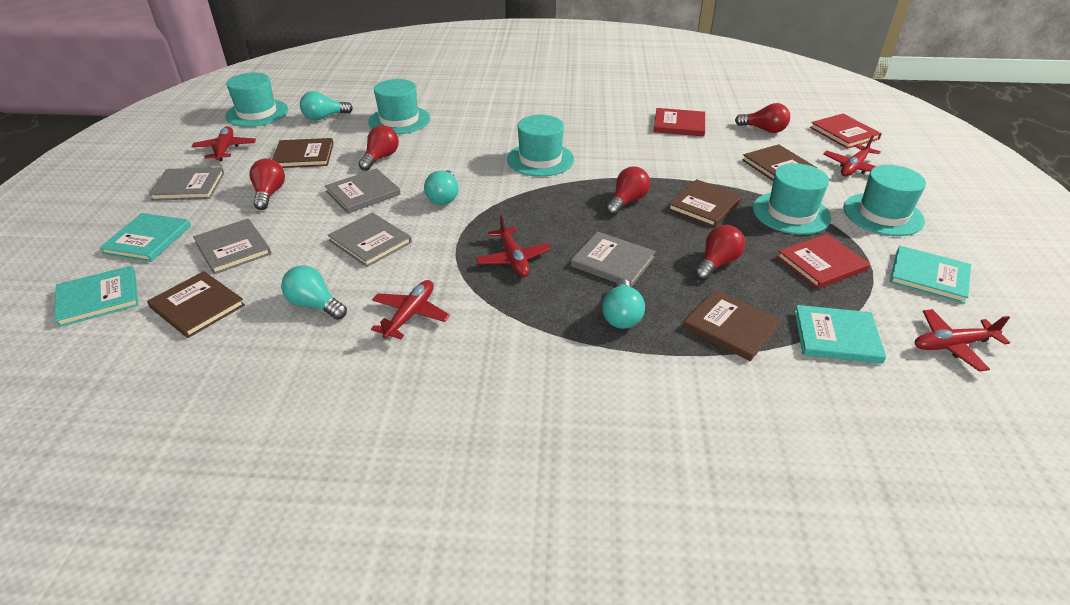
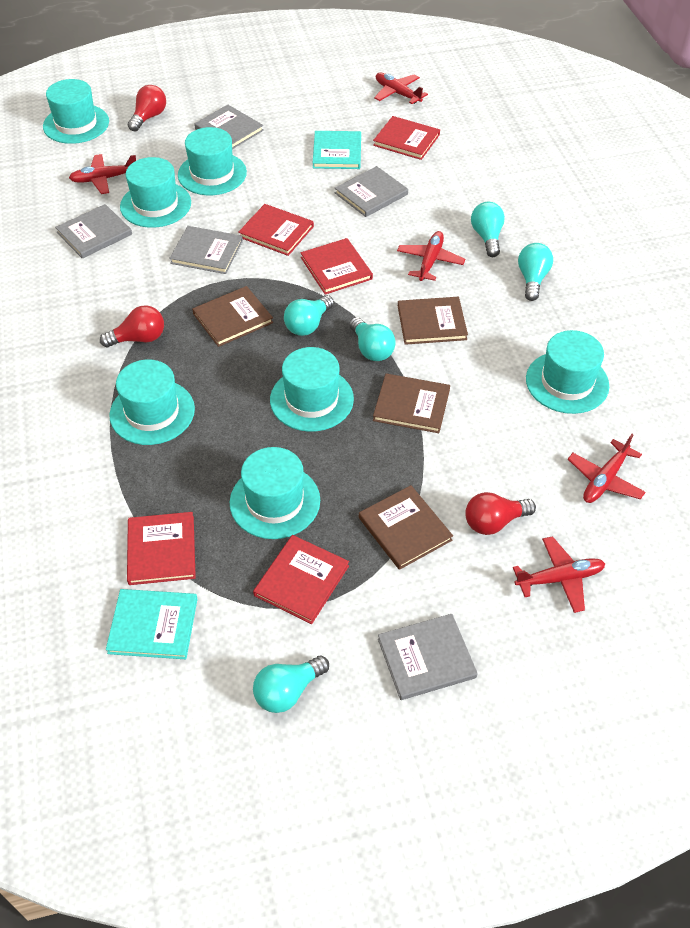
brown book: [147,271,245,338] [272,138,334,168] [668,179,742,227] [683,290,781,361] [742,144,817,181] = 5 -> [192,286,273,347] [359,485,453,570] [373,374,450,433] [398,297,468,345] = 4
red book: [654,108,705,136] [777,234,870,289] [810,114,882,149] = 3 -> [127,512,196,585] [238,204,314,256] [253,535,349,624] [301,238,373,295] [373,116,440,160] = 5
red light bulb: [249,158,285,210] [358,125,399,171] [606,167,650,215] [695,225,745,280] [735,103,790,133] = 5 -> [100,305,164,348] [128,85,166,132] [465,492,536,535] = 3
turquoise book: [54,265,138,327] [99,213,191,262] [794,305,886,364] [890,246,971,304] = 4 -> [106,589,198,659] [313,131,361,169] = 2
turquoise hat: [225,73,288,127] [368,79,430,134] [507,115,574,177] [753,163,831,235] [843,165,926,236] = 5 -> [43,79,109,144] [109,360,195,445] [120,157,191,228] [178,127,247,195] [230,447,320,539] [270,347,354,432] [526,330,609,414] = 7
turquoise light bulb: [281,265,347,320] [300,91,353,121] [424,170,458,205] [602,279,645,329] = 4 -> [253,656,329,713] [284,295,334,336] [349,317,396,361] [471,202,505,257] [518,243,553,301] = 5

